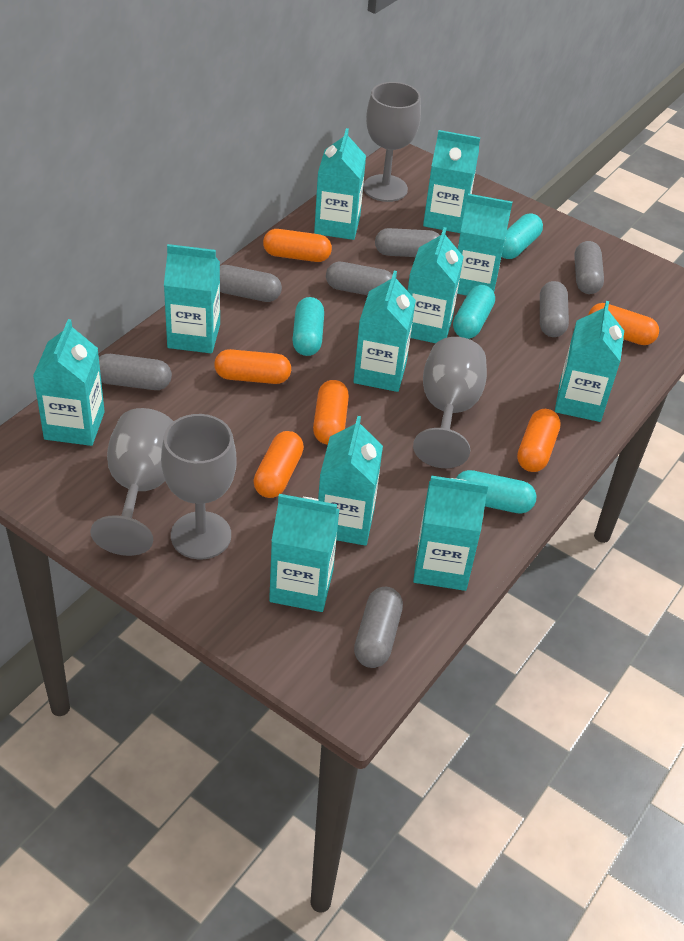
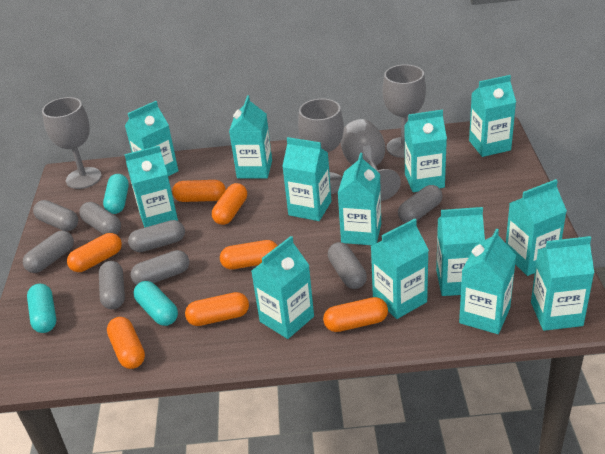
grey capsule: [99,354,172,390] [220,265,282,302] [326,262,393,295] [354,587,403,668] [375,228,440,257] [540,281,569,337] [574,241,604,294] = 7 -> [23,231,74,273] [33,200,78,231] [79,202,121,235] [99,261,125,309] [128,220,185,252] [130,250,189,285] [328,242,367,289] [398,185,443,223] = 8
orange capsule: [214,349,291,384] [253,431,304,498] [263,229,332,262] [313,380,349,445] [517,409,561,472] [588,303,659,345] = 6 -> [67,233,122,272] [107,317,145,369] [172,180,226,202] [185,292,249,326] [212,183,247,225] [220,240,277,269] [323,297,388,332] = 7
turquoise capsule: [292,297,324,356] [453,285,495,339] [456,470,537,514] [501,214,543,259] = 4 -> [27,284,56,333] [103,174,129,214] [134,281,178,326] = 3
turquoise carton: [33,319,105,446] [164,244,220,353] [269,494,340,612] [314,128,366,240] [318,416,383,546] [353,271,416,392] [408,227,464,343] [413,475,489,591] [423,130,480,233] [457,194,512,296] [555,301,624,422] = 11 -> [124,146,178,228] [125,101,178,176] [229,95,272,178] [251,236,314,339] [282,137,331,221] [338,153,381,245] [371,219,429,319] [404,109,447,192] [436,207,485,296] [459,229,516,334] [469,75,516,157] [506,179,567,276] [531,236,594,331] = 13

